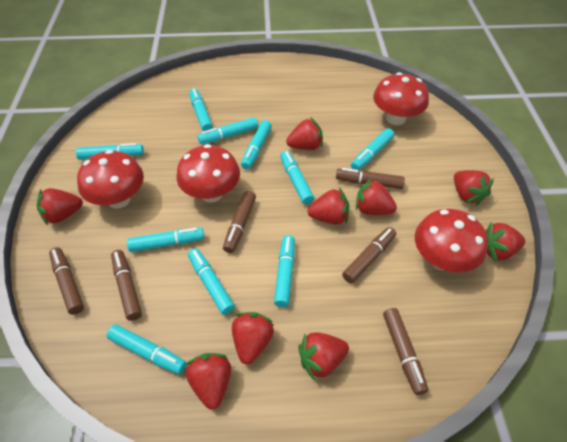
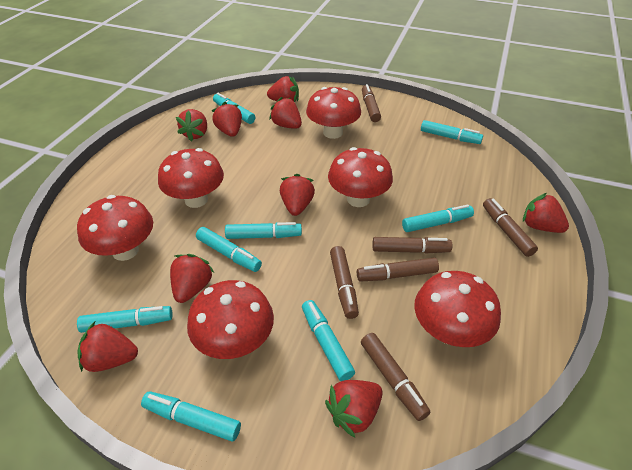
red mushroom: [77,150,144,209] [176,144,240,202] [373,72,429,125] [415,209,488,272] = 4 -> [77,195,153,261] [158,148,224,208] [187,280,274,359] [306,87,361,139] [328,147,393,207] [414,271,501,347] = 6
turquoise marker: [76,143,144,160] [107,324,186,374] [127,228,204,252] [188,248,235,315] [189,88,213,131] [197,117,258,144] [241,120,272,170] [274,235,295,307] [280,151,314,204] [351,128,394,170] = 10 -> [77,306,173,333] [141,391,241,442] [196,227,262,272] [213,93,255,124] [225,222,302,239] [302,300,355,381] [402,204,474,232] [421,120,483,144] = 8

